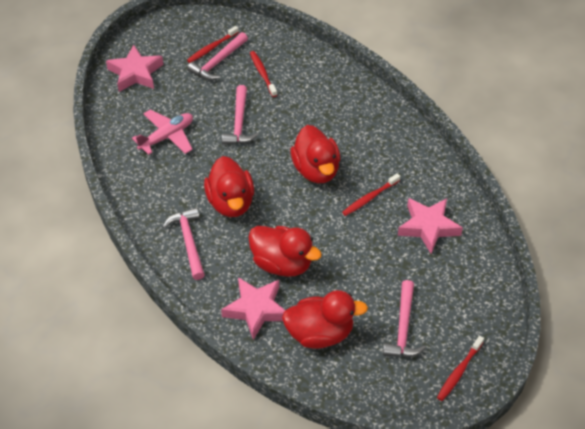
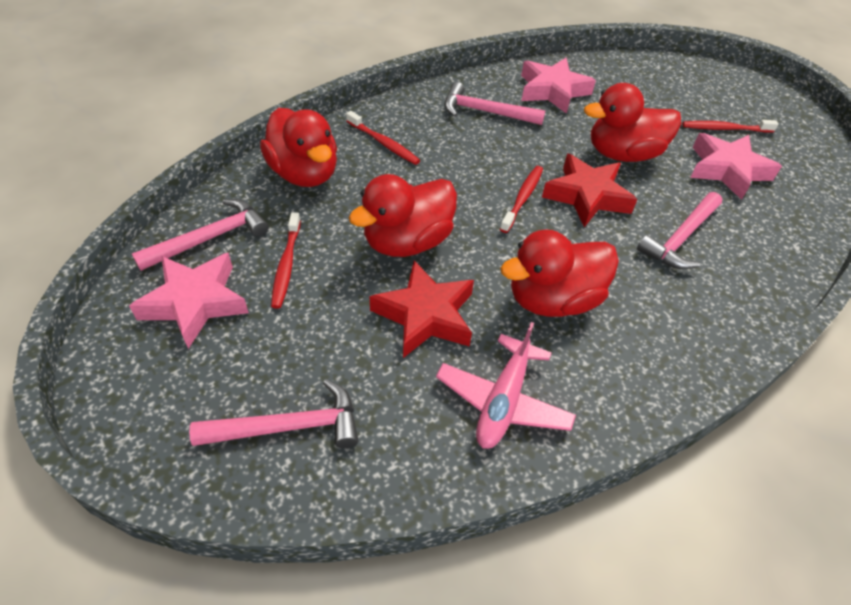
red star: none = 0 -> [369,261,474,358] [542,154,637,227] = 2

